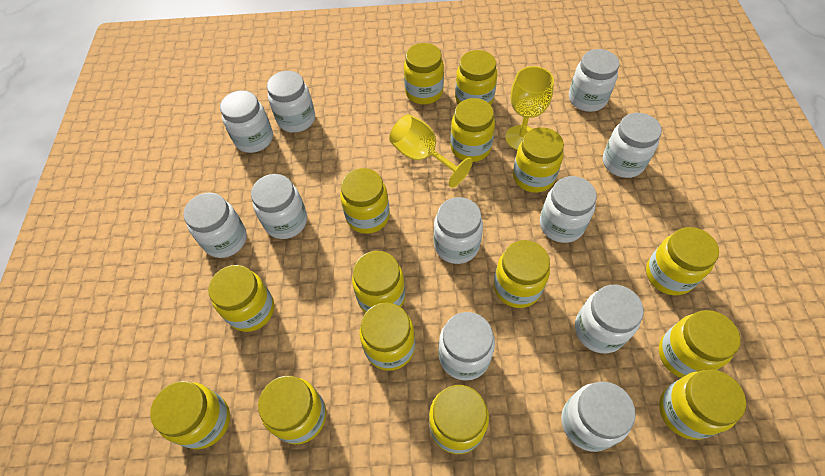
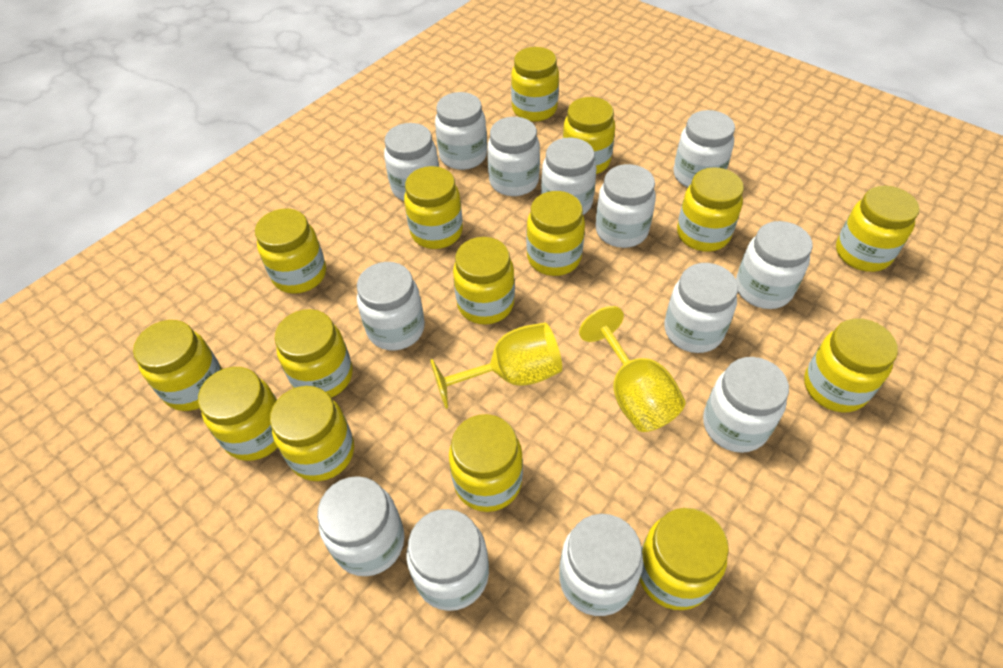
white jar: [183,193,247,258] [220,90,273,153] [251,174,307,239] [267,71,315,133] [434,197,483,264] [438,312,495,381] [540,176,597,243] [561,381,636,452] [569,49,620,112] [575,285,644,353] [603,113,662,178] = 11 -> [317,476,405,576] [357,262,425,350] [384,123,439,201] [407,509,489,611] [435,92,487,170] [487,117,540,196] [541,137,596,215] [559,514,643,616] [595,164,656,248] [664,263,738,353] [673,110,735,187] [703,357,789,453] [736,221,813,309] = 13

